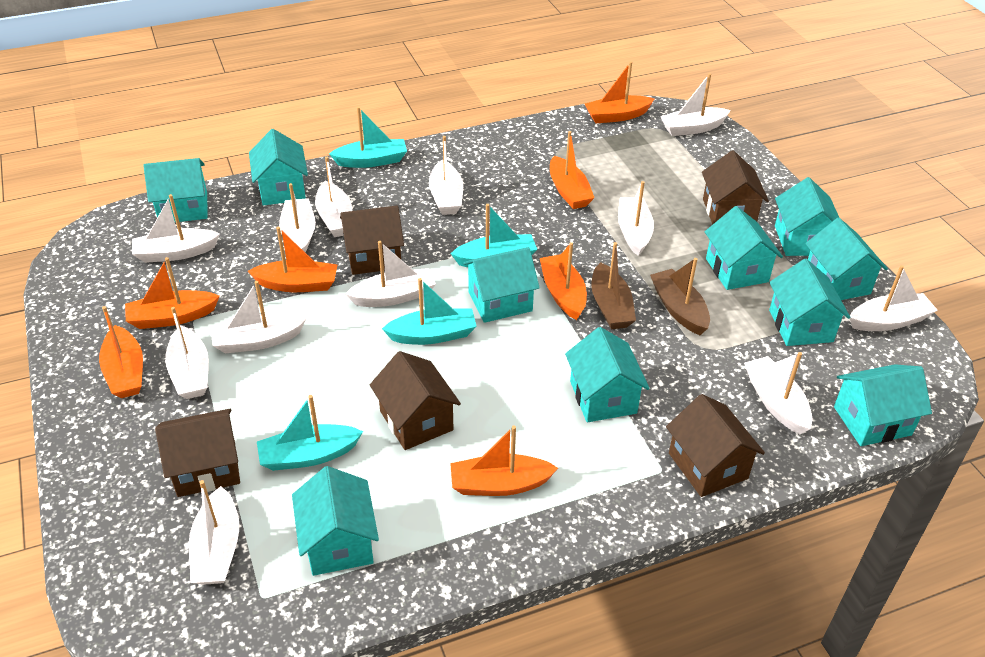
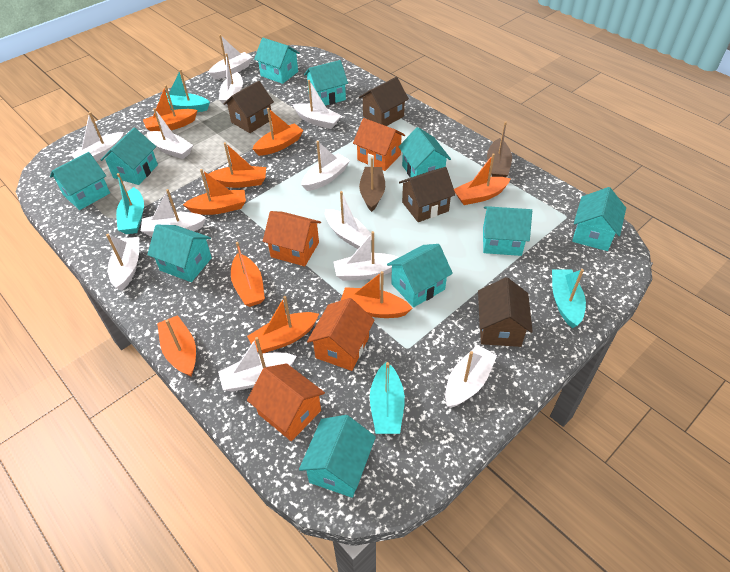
brown house: [155,409,240,497] [340,206,404,275] [370,351,461,450] [666,394,765,497] [702,150,769,225] = 5 -> [224,81,274,133] [359,77,409,126] [399,167,456,222] [478,277,533,347] = 4
orange boat: [99,306,143,398] [125,257,220,329] [248,227,338,292] [450,426,558,496] [540,242,587,320] [550,131,595,209] [585,61,654,123] = 7 -> [143,85,197,131] [157,315,196,377] [183,169,246,215] [209,142,266,188] [231,242,265,307] [247,296,319,354] [253,108,304,156] [340,271,412,318] [454,153,511,205] = 9
orange house: none = 0 -> [247,363,325,441] [263,211,321,266] [307,298,375,371] [353,118,405,171] = 4

